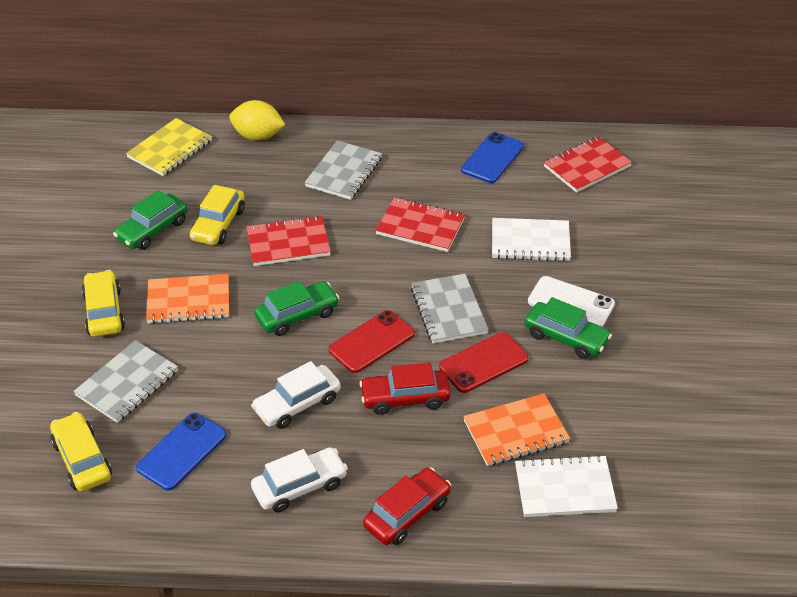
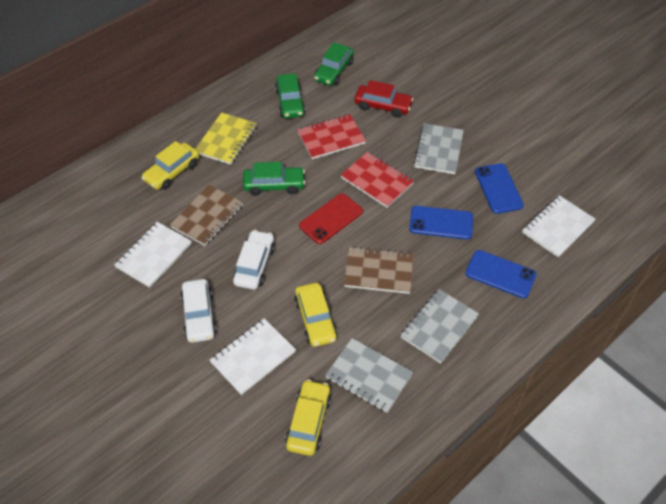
blue phone: [136,413,227,490] [461,132,524,183] = 2 -> [409,206,473,239] [465,250,537,298] [475,163,524,214] = 3
brown notebook: none = 0 -> [170,184,243,246] [344,246,414,294] = 2
orange notebook: [146,274,229,324] [463,393,570,466] = 2 -> none = 0
red car: [359,363,451,415] [363,467,451,545] = 2 -> [354,80,413,118] = 1
red notebook: [246,215,331,266] [375,197,465,252] [544,136,632,193] = 3 -> [297,114,366,159] [341,152,414,208] = 2
red phone: [328,310,415,373] [439,332,528,393] = 2 -> [299,193,363,244] = 1
white notebook: [492,218,571,262] [515,455,618,517] = 2 -> [114,222,192,288] [210,318,296,395] [522,195,596,257] = 3
white phone: [528,276,615,327] = 1 -> none = 0
yellow lemon: [229,100,285,141] = 1 -> none = 0

